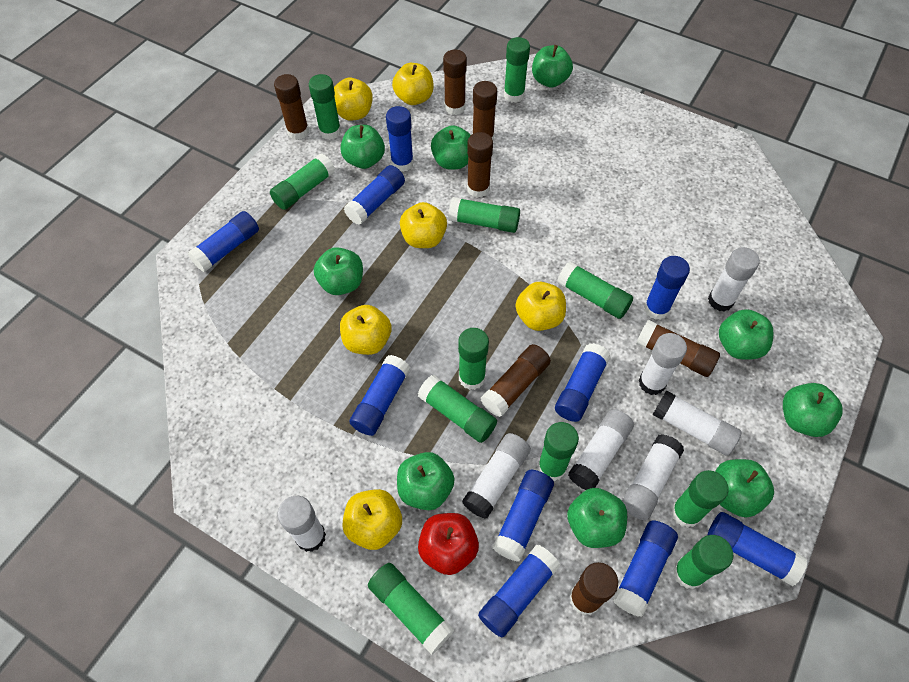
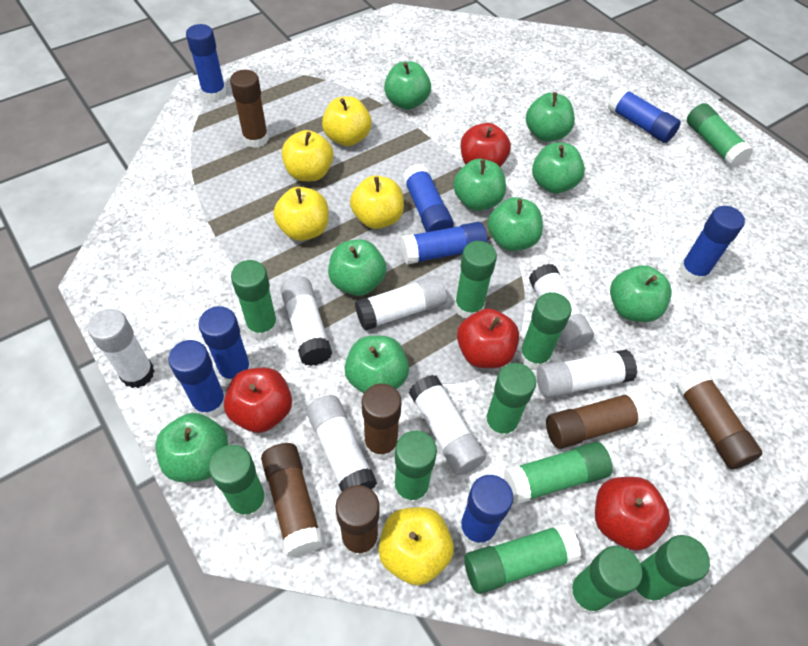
blue glue stick: [188,211,259,272] [344,165,405,225] [349,355,410,436] [386,106,414,172] [478,544,560,637] [493,470,554,562] [555,343,611,422] [613,520,678,617] [644,256,690,320] [708,512,808,586] = 10 -> [168,340,225,418] [186,24,226,101] [198,306,251,384] [401,222,487,265] [403,164,454,232] [459,475,513,547] [608,87,681,143] [679,206,745,283] = 8
brown glue stick: [274,74,309,140] [443,50,467,115] [467,132,493,198] [472,81,497,141] [481,344,551,417] [569,562,618,615] [636,320,720,377] = 7 -> [230,70,269,148] [261,443,324,557] [335,485,380,558] [362,383,402,460] [546,391,650,449] [676,369,763,469] = 6
red apple: [418,513,479,575] = 1 -> [224,368,292,433] [457,308,519,368] [461,123,511,167] [595,477,670,551] = 4
yellow apple: [334,78,373,121] [340,305,392,355] [342,489,402,550] [392,63,434,105] [400,202,447,248] [516,282,566,331] = 6 -> [273,187,329,241] [282,130,334,181] [322,96,372,146] [350,176,404,229] [378,507,454,585] = 5

